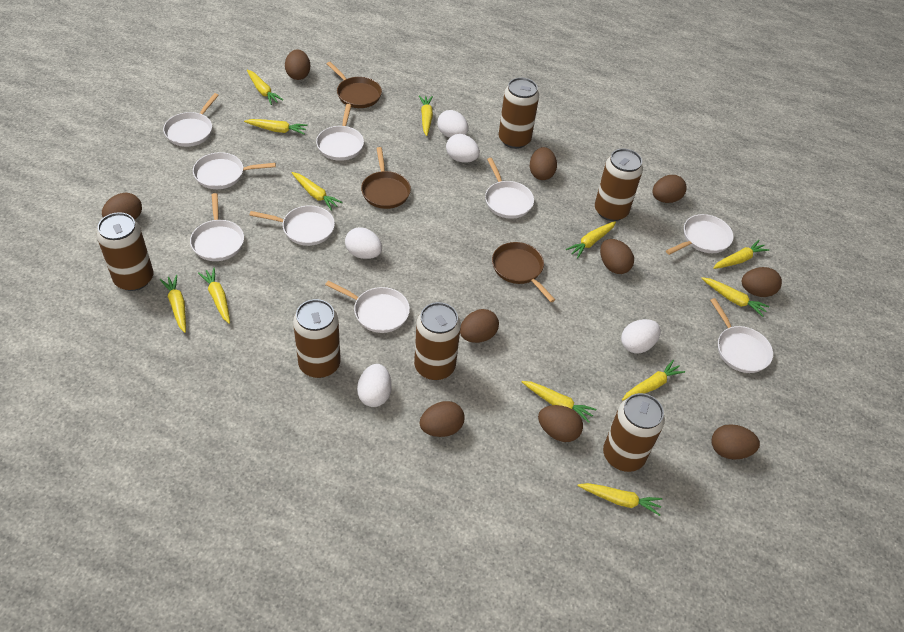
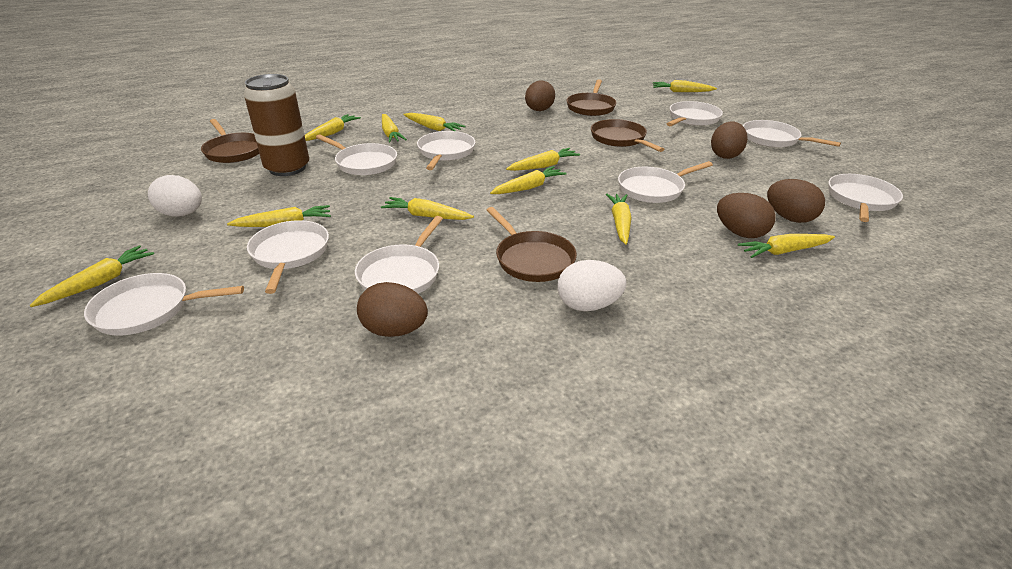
brown can: [97,212,154,291] [293,299,341,378] [414,302,461,380] [499,78,539,149] [595,149,643,221] [603,393,665,472] = 6 -> [244,74,309,176] = 1
brown egg: [102,193,142,220] [285,49,310,80] [419,401,465,437] [460,309,499,343] [530,147,557,180] [538,405,583,442] [600,239,634,274] [652,175,687,203] [712,424,760,459] [742,267,782,297] = 10 -> [357,282,428,337] [525,81,555,111] [711,121,748,159] [717,193,775,238] [767,179,825,223] = 5
brown pan: [327,62,382,108] [361,147,411,209] [492,242,555,302] = 3 -> [201,119,259,163] [487,207,577,282] [566,79,617,116] [591,119,664,152] = 4
white egg: [345,227,382,259] [357,364,392,407] [437,110,469,138] [446,134,480,163] [621,319,661,353] = 5 -> [148,175,202,217] [557,260,626,311] = 2
yellow carrot: [160,275,186,333] [198,268,230,324] [244,119,308,134] [247,70,283,105] [292,172,343,211] [419,95,433,136] [522,381,596,423] [566,221,616,259] [578,483,662,516] [622,360,685,400] [701,277,769,317] [713,240,769,269] = 12 -> [30,245,154,307] [227,205,331,227] [305,114,361,141] [381,197,474,220] [382,114,407,143] [403,113,466,131] [490,166,567,194] [506,148,580,171] [606,194,632,245] [653,80,717,92] [738,234,835,258] = 11

